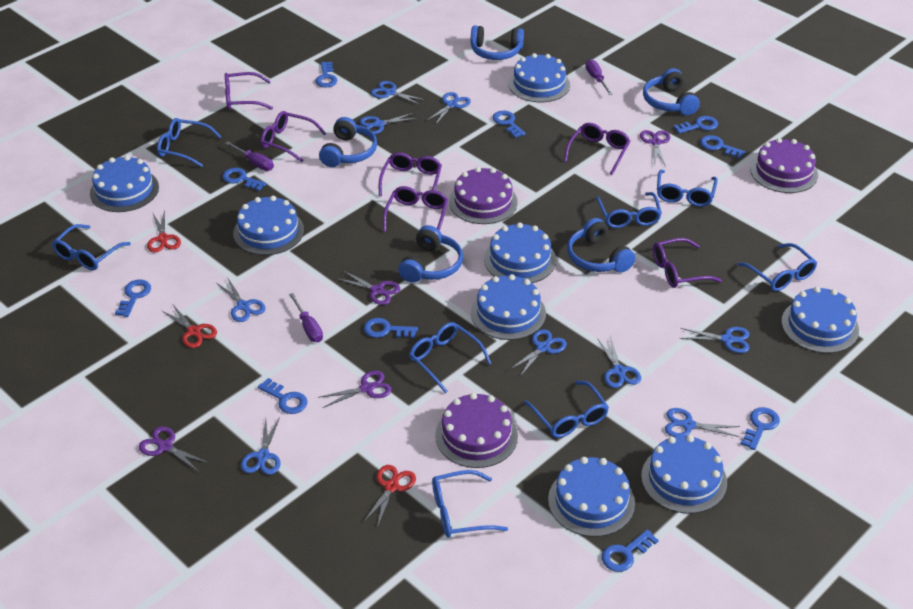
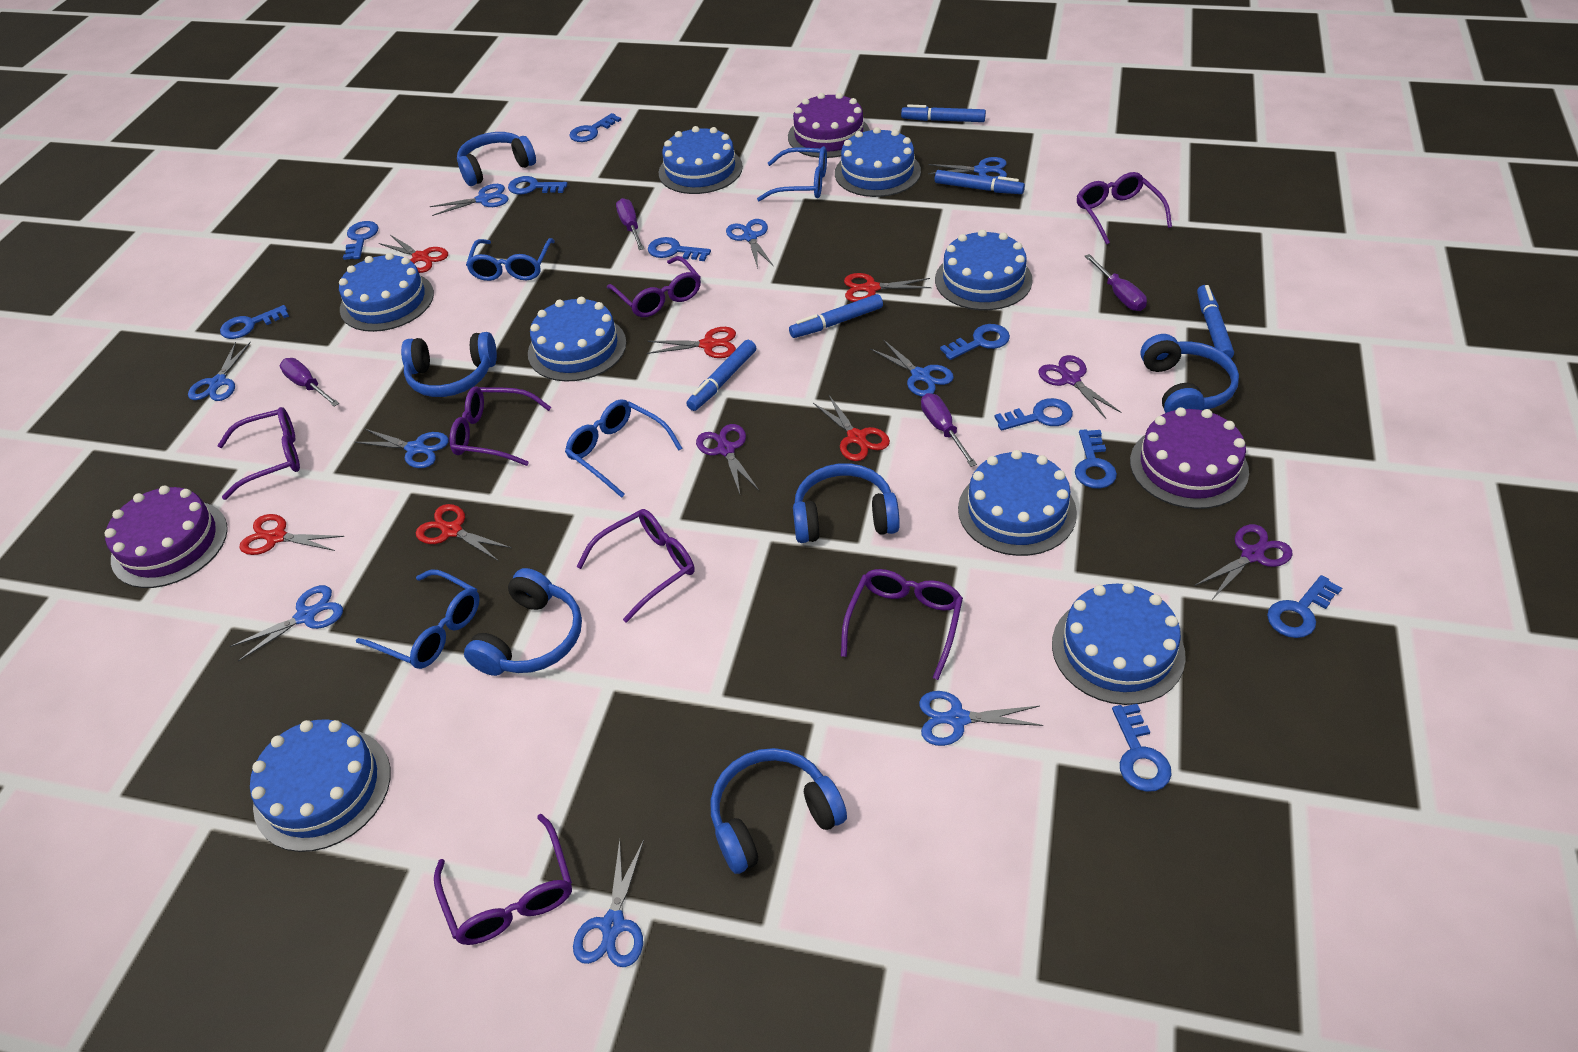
blue glasses: [52,224,131,270] [157,118,222,167] [409,322,491,393] [432,470,508,538] [524,381,609,438] [596,192,662,228] [657,170,718,207] [737,243,817,291] = 8 -> [356,569,480,669] [466,238,555,281] [565,399,682,498] [757,146,827,202] = 4
blue headphones: [319,117,377,167] [398,225,463,283] [471,25,524,60] [567,218,635,273] [643,68,700,115] = 5 -> [401,332,497,397] [457,132,536,186] [464,568,582,676] [711,748,847,874] [793,463,900,543] [1141,334,1239,413] = 6
blue marker: none = 0 -> [686,340,756,411] [789,294,883,338] [901,104,986,122] [935,170,1025,194] [1197,285,1234,358] = 5
purple glasses: [225,72,273,110] [261,111,326,162] [379,152,442,196] [383,186,448,232] [564,123,630,175] [653,238,722,288] = 6 -> [217,407,300,500] [434,814,572,945] [449,387,551,466] [576,509,695,623] [607,256,701,317] [841,569,963,680] [1076,172,1172,245] = 7
purple scissors: [139,426,209,472] [318,371,392,408] [336,270,400,305] [640,130,670,167] = 4 -> [696,424,759,494] [1038,355,1121,419] [1195,524,1293,600] = 3
purple screwdriver: [225,142,274,171] [289,293,323,342] [585,59,612,95] = 3 -> [280,358,339,407] [616,198,644,250] [921,393,977,467] [1085,254,1147,311] = 4
red scissors: [147,210,181,253] [161,305,217,348] [363,465,416,527] = 3 -> [240,514,344,555] [379,235,448,273] [416,504,512,561] [647,327,736,358] [813,395,890,461] [844,273,932,302] = 6

